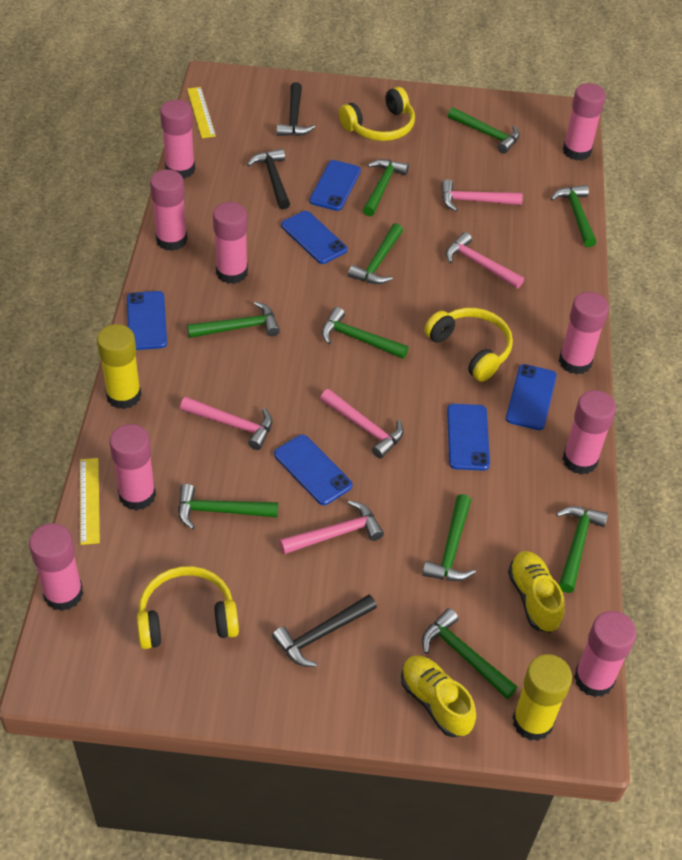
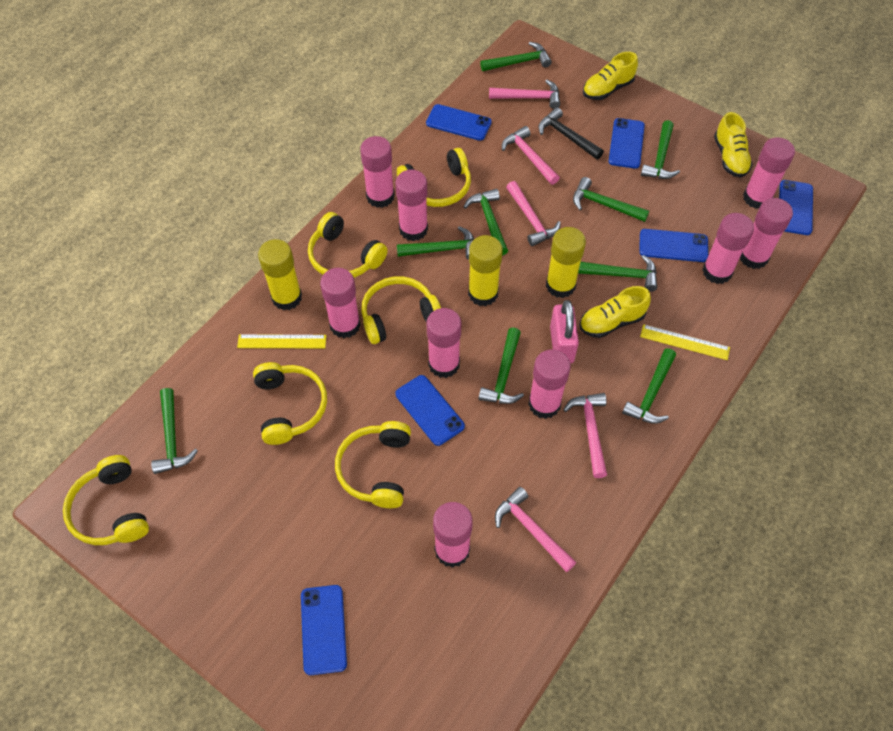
black hammer: [247,149,290,209] [272,594,377,667] [277,82,315,136] = 3 -> [538,107,604,160] = 1
green hammer: [178,484,278,530] [187,301,280,338] [322,307,409,359] [348,223,403,284] [363,159,409,216] [422,494,476,581] [422,608,518,699] [448,107,520,153] [551,185,596,247] [556,506,608,593] = 10 -> [151,388,198,474] [397,226,474,260] [464,189,508,255] [479,328,524,404] [480,42,552,71] [573,177,649,222] [578,255,657,292] [622,348,676,424] [641,120,680,179] = 9
pink padlock: none = 0 -> [550,300,579,364] = 1
yellow glue stick: [97,324,141,409] [512,654,572,741] = 2 -> [258,239,302,310] [468,235,503,306] [546,227,586,298] = 3
yellow headphones: [137,566,239,649] [339,87,415,141] [424,308,513,382] = 3 -> [63,455,149,545] [253,362,327,445] [308,212,388,278] [335,421,411,508] [361,276,441,344] [397,148,471,207] = 6
yellow shoe: [401,655,476,737] [508,551,565,633] = 2 -> [580,286,651,338] [583,52,638,100] [714,112,753,178] = 3

